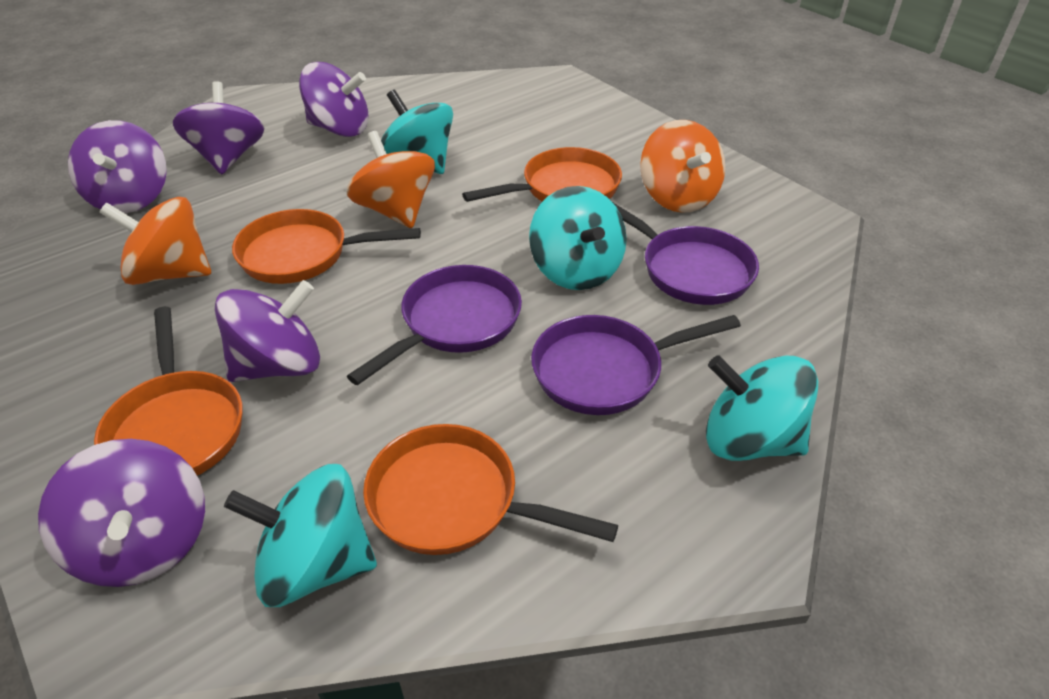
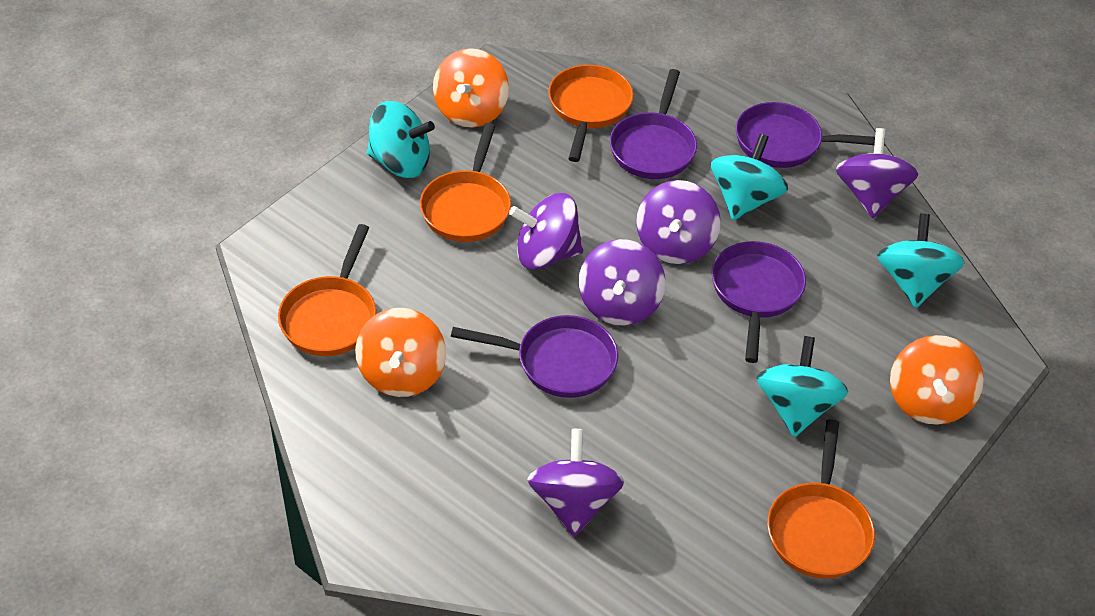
purple pan: [347,265,522,385] [531,315,741,415] [612,202,759,305] = 3 -> [451,315,618,398] [610,69,697,179] [712,241,806,363] [736,102,885,168] = 4

